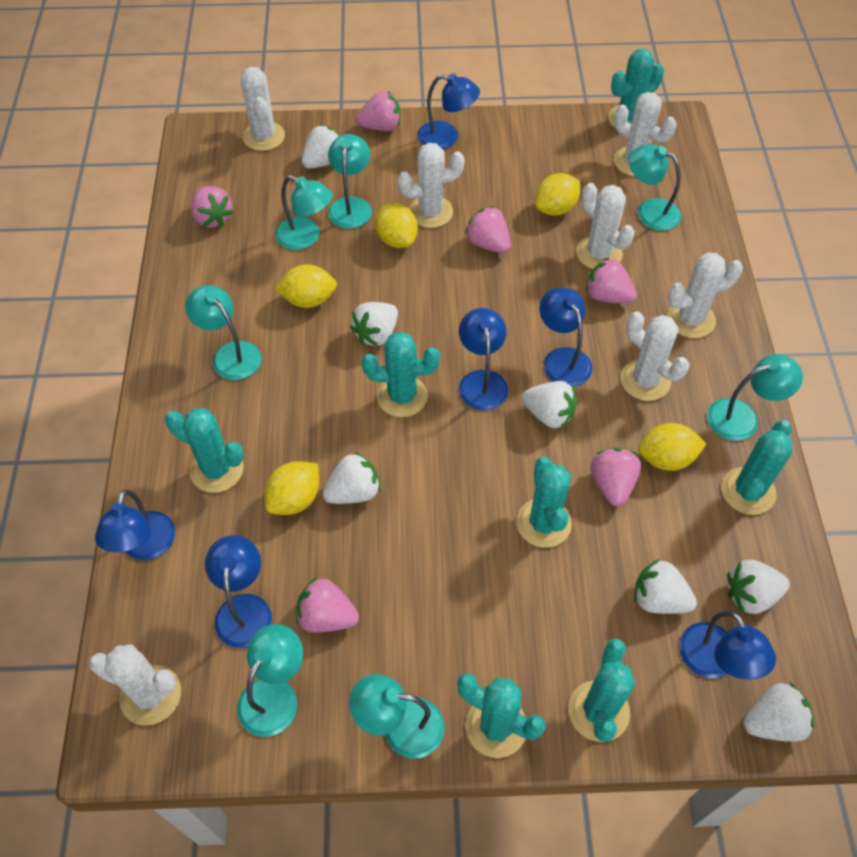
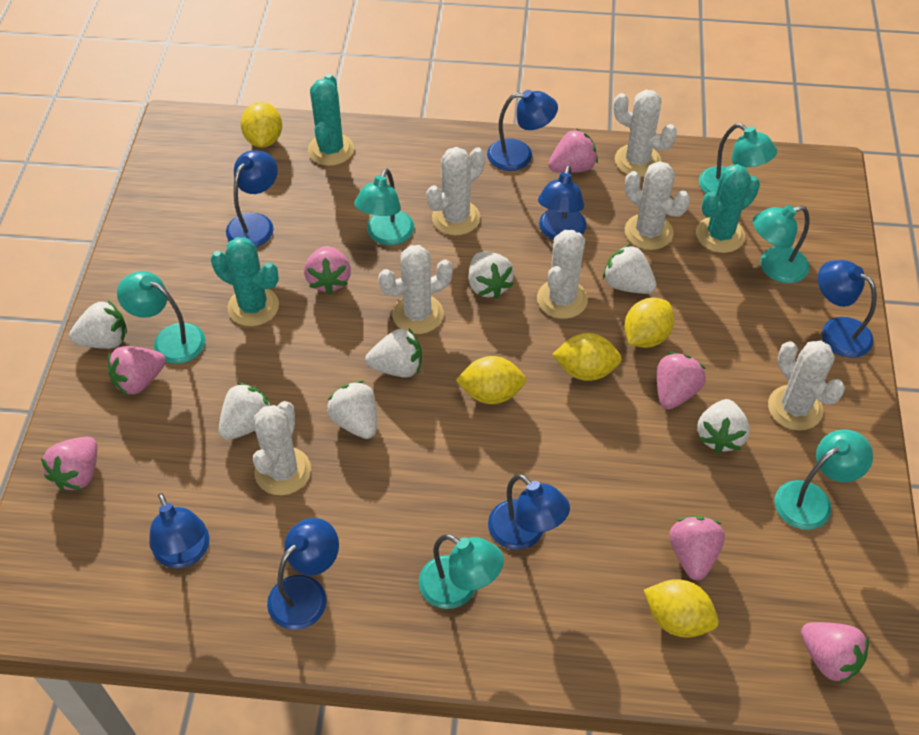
blue lamp: [95,490,176,560] [205,535,272,648] [417,73,480,149] [459,308,508,411] [539,287,592,387] [679,611,776,680] = 6 -> [149,493,210,569] [226,151,278,247] [267,518,339,630] [487,90,558,171] [488,474,570,550] [538,165,586,240] [818,260,877,358] = 7
pink strawberry: [191,186,234,228] [296,577,359,633] [356,91,400,131] [465,206,511,253] [586,257,637,304] [590,448,641,506] = 6 -> [41,437,97,491] [108,346,166,395] [304,246,351,295] [548,129,598,173] [657,352,706,409] [670,516,725,580] [801,622,869,684] = 7
turquoise cactus: [165,408,244,493] [362,331,440,417] [457,673,546,758] [516,457,572,548] [568,639,635,742] [608,49,664,128] [721,420,793,515] = 7 -> [211,237,279,326] [308,74,354,166] [696,164,760,253] = 3
turquoise lamp: [185,285,261,380] [237,624,303,737] [275,175,333,250] [328,134,372,229] [349,674,445,759] [628,144,681,231] [707,354,803,441] = 7 -> [117,271,205,364] [354,169,414,245] [419,534,504,609] [699,123,777,194] [753,205,809,283] [775,429,873,530] = 6

